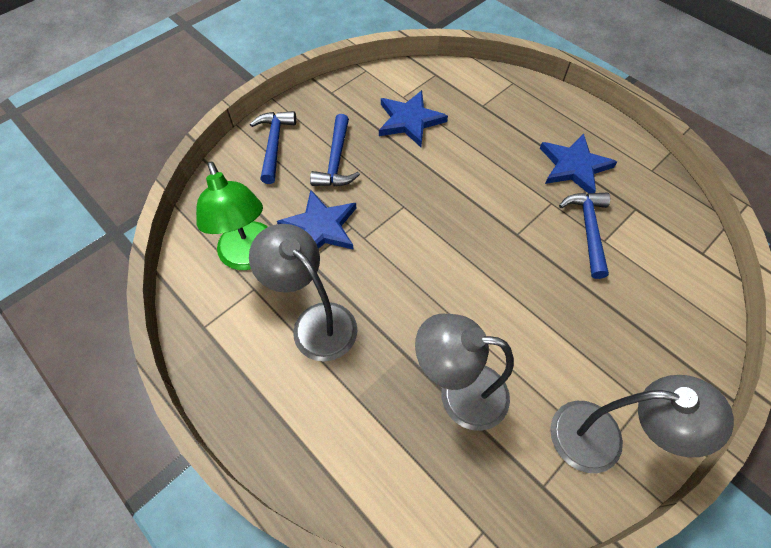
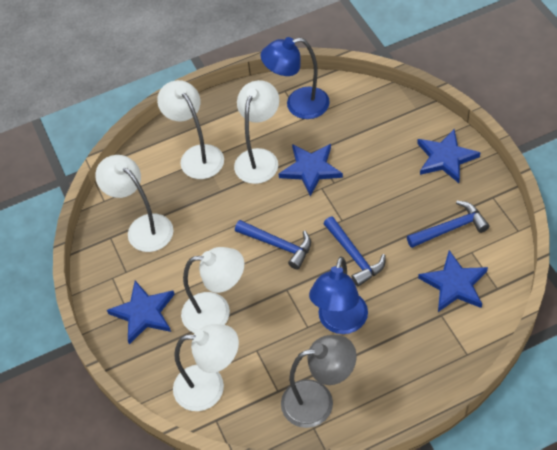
blue lamp: none = 0 -> [261,37,330,119] [309,256,368,334] = 2
blue star: [277,190,356,250] [379,90,448,147] [540,133,617,193] = 3 -> [107,281,175,344] [279,144,343,196] [417,129,480,183] [418,250,488,312] = 4
green lamp: [196,162,268,270] = 1 -> none = 0
grey lamp: [249,224,358,362] [415,314,514,431] [550,375,734,473] = 3 -> [281,335,357,428] = 1
white lamp: none = 0 -> [95,155,173,252] [157,80,224,179] [173,324,239,411] [181,247,244,333] [234,80,279,184] = 5

